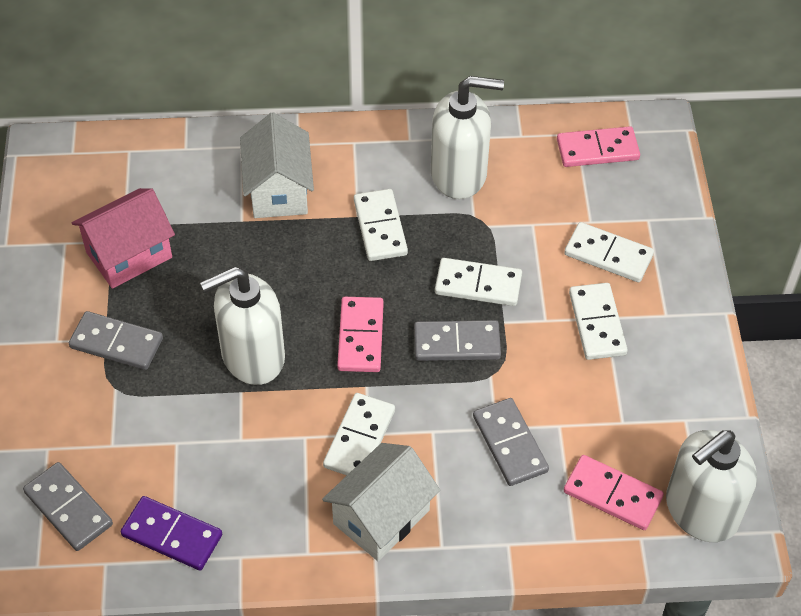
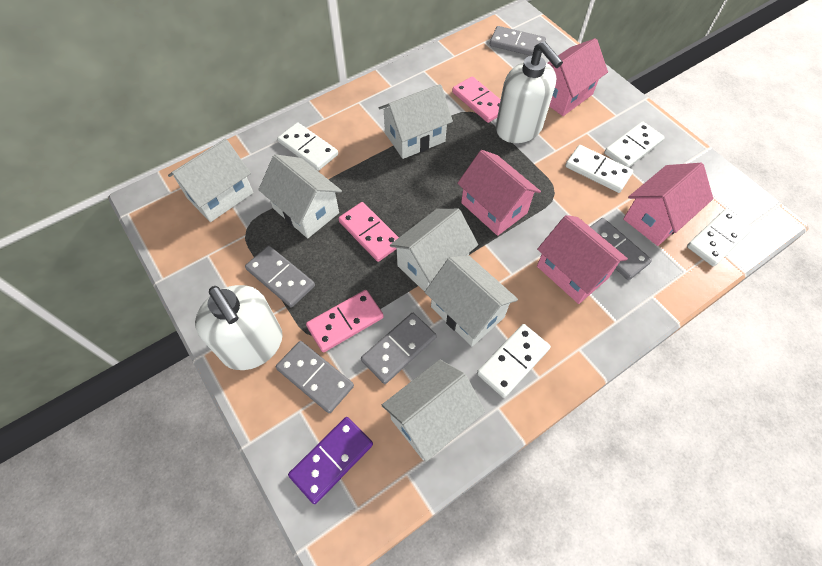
grey domino: [23,462,113,551] [69,311,163,370] [414,320,501,361] [473,398,549,486] = 4 -> [245,246,315,307] [276,341,354,413] [361,313,437,384] [490,26,546,56] [590,218,652,280] = 5
pink house: [72,188,175,289] = 1 -> [457,150,541,236] [537,215,628,304] [548,38,608,116] [623,163,713,246] = 4
white house: [240,112,314,218] [322,443,440,561] = 2 -> [168,138,253,222] [258,154,342,238] [378,84,453,159] [382,360,485,462] [390,209,478,292] [425,255,518,346] = 6
white soap dispenser: [200,267,285,385] [431,76,504,199] [666,430,757,542] = 3 -> [195,285,283,370] [496,42,563,143] = 2

